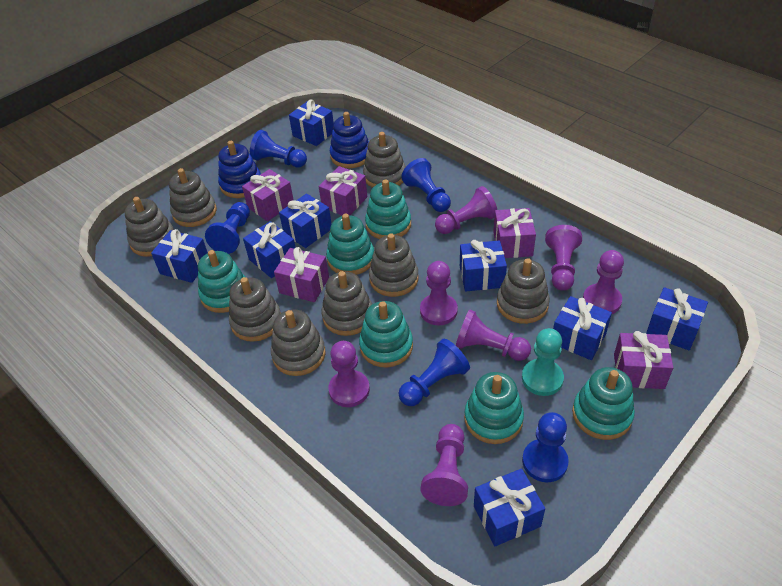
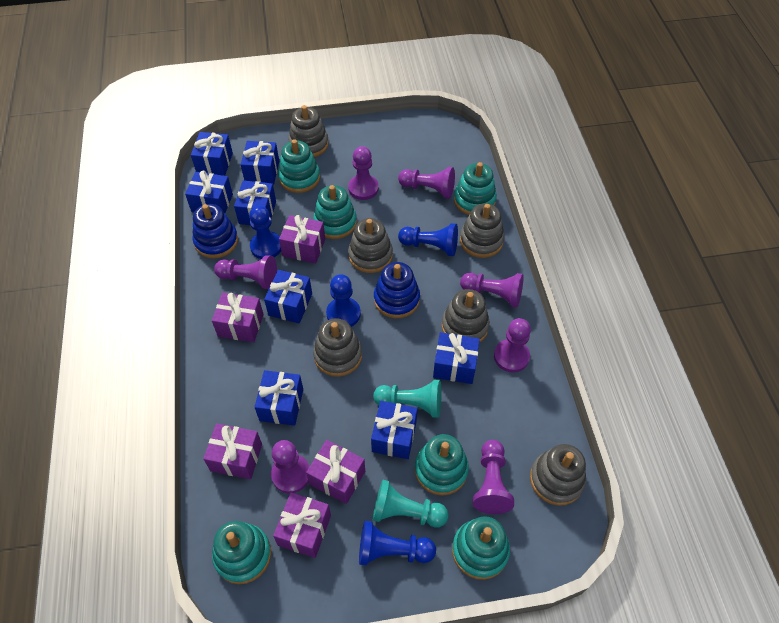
blue pawn: [205,202,250,254] [250,130,307,168] [398,339,470,406] [401,158,451,212] [522,412,569,482] = 5 -> [249,206,281,259] [326,274,361,327] [359,521,436,565] [398,223,458,256] = 4
grey stacking toy: [125,197,174,257] [169,168,217,227] [229,277,281,342] [271,309,326,376] [322,271,372,336] [363,132,406,188] [369,233,419,297] [497,258,550,324] = 8 -> [288,105,329,157] [313,318,362,377] [348,218,393,273] [441,289,490,343] [460,203,504,258] [530,444,586,506] = 6
turquoise pawn: [522,328,564,396] = 1 -> [372,480,449,527] [373,380,442,418] = 2

